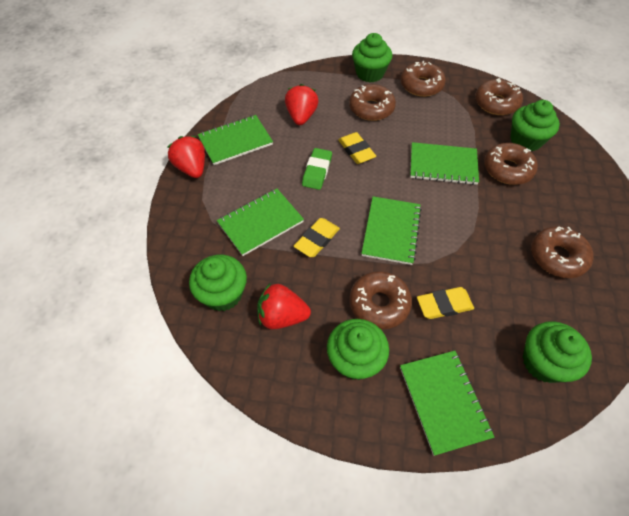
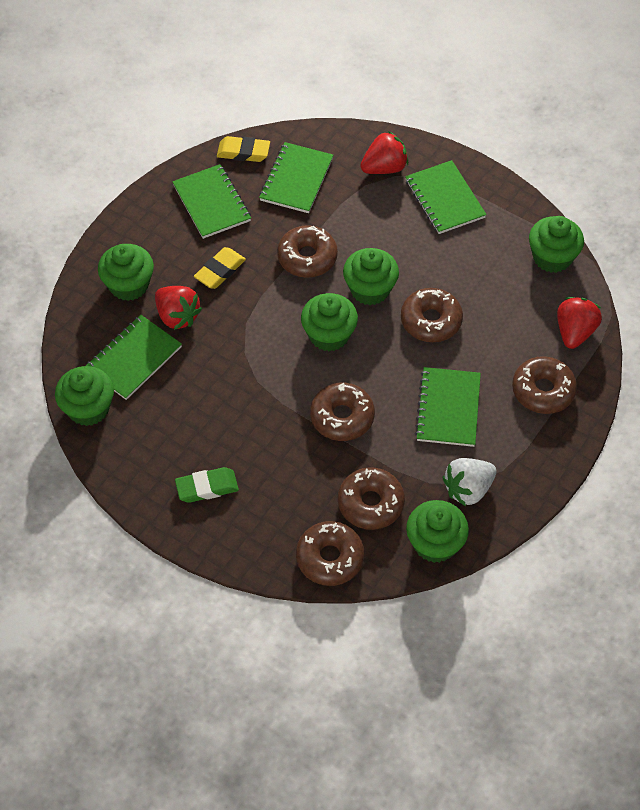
green cupcake: [189,255,247,311] [327,319,389,380] [352,33,392,82] [510,100,560,151] [523,321,592,383] = 5 -> [55,366,114,426] [98,244,154,301] [301,293,358,351] [343,248,399,305] [406,500,469,563] [529,216,584,273] = 6
white strawberry: none = 0 -> [443,458,496,506] = 1
yellow eraser: [294,218,340,257] [338,132,376,164] [417,287,474,319] = 3 -> [194,247,246,289] [217,136,270,162] = 2

